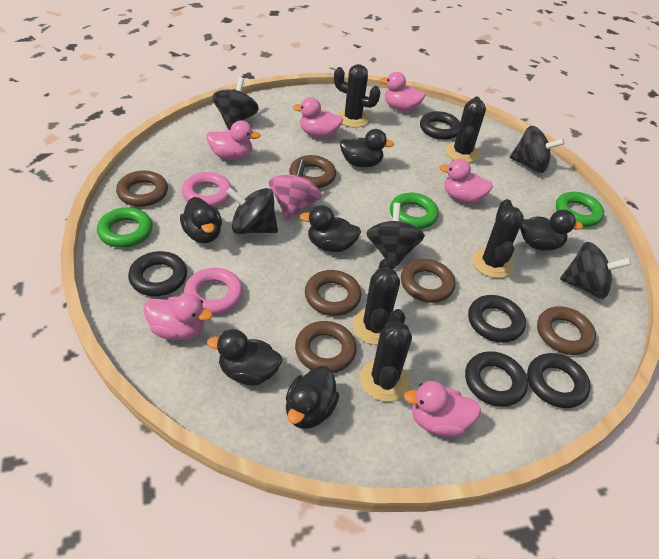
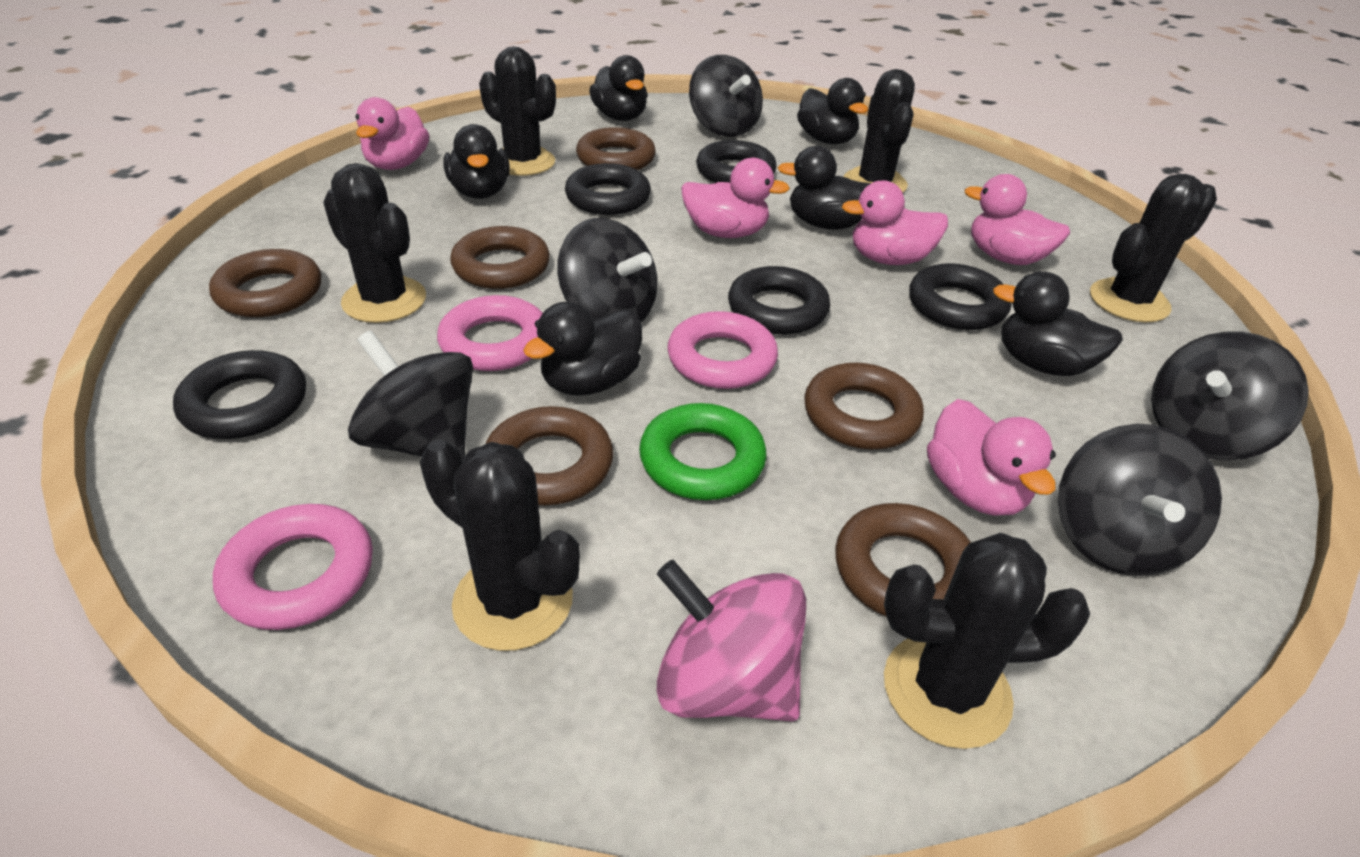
black cactus: [334,64,381,128] [353,258,400,345] [360,309,412,402] [446,96,486,163] [472,199,524,278] = 5 -> [323,163,426,323] [420,440,580,651] [479,46,556,176] [844,69,915,193] [884,533,1090,749] [1090,174,1217,323] = 6
green ring: [97,207,153,248] [390,193,439,229] [556,192,604,227] = 3 -> [639,403,766,500] = 1
pink duck: [143,294,213,340] [206,120,261,160] [293,97,343,138] [380,72,425,111] [404,381,481,437] [439,159,493,203] = 6 -> [355,97,429,170] [681,158,790,238] [842,180,948,265] [927,399,1056,516] [965,174,1070,265] = 5
pink ring: [182,172,232,207] [184,268,243,314] = 2 -> [213,504,373,630] [437,295,543,371] [667,311,778,389] = 3

